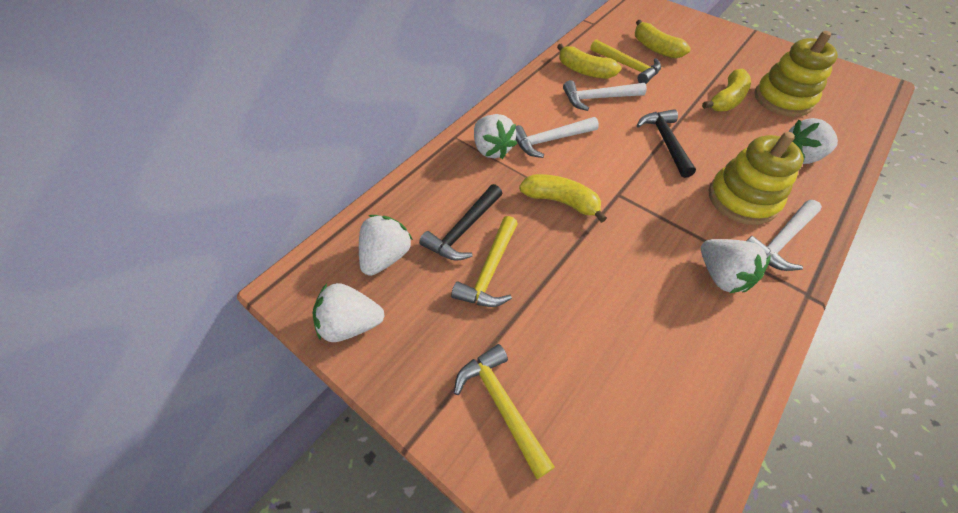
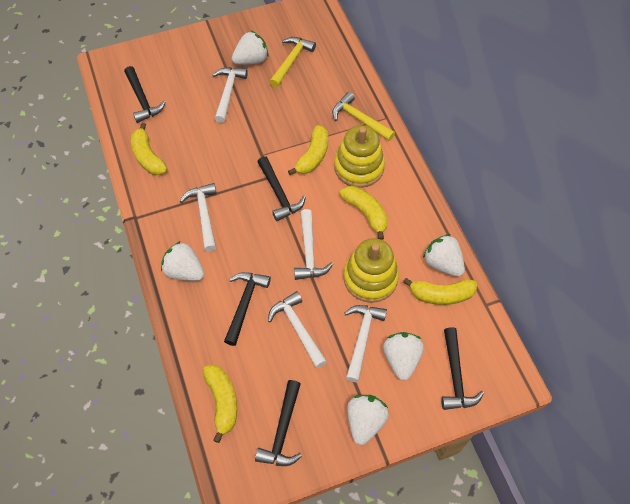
black hammer: [419,184,503,261] [637,109,696,178] = 2 -> [124,66,166,123] [224,272,271,346] [255,380,302,466] [257,156,306,221] [441,327,484,410] = 5
white hammer: [516,117,599,158] [563,80,647,111] [747,200,822,271] = 3 -> [180,183,217,252] [212,67,248,123] [268,291,327,368] [294,209,333,280] [345,305,387,382] = 5
yellow banana: [519,174,607,223] [557,43,621,79] [635,20,691,58] [702,69,751,112] = 4 -> [131,123,167,175] [203,365,237,443] [288,125,328,175] [340,186,388,240] [403,278,477,305] = 5
yellow hammer: [451,216,518,307] [454,344,555,479] [590,39,661,84] = 3 -> [270,37,316,87] [332,92,395,141] = 2

